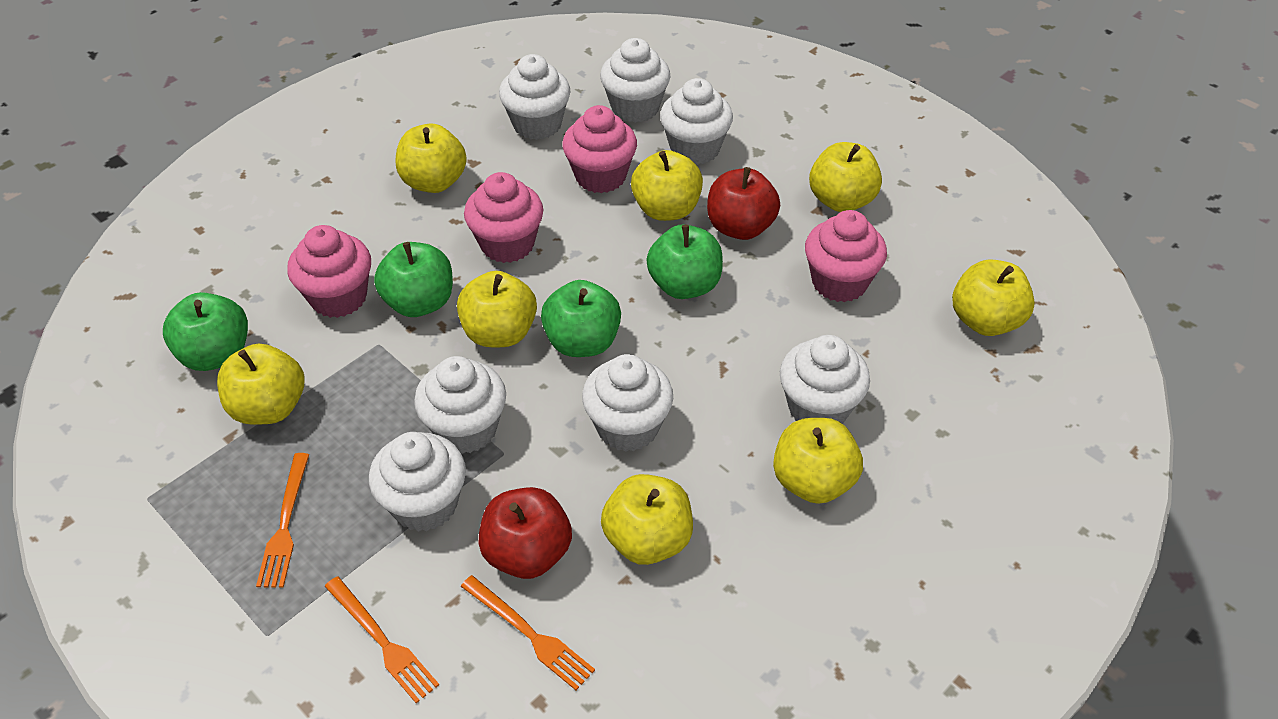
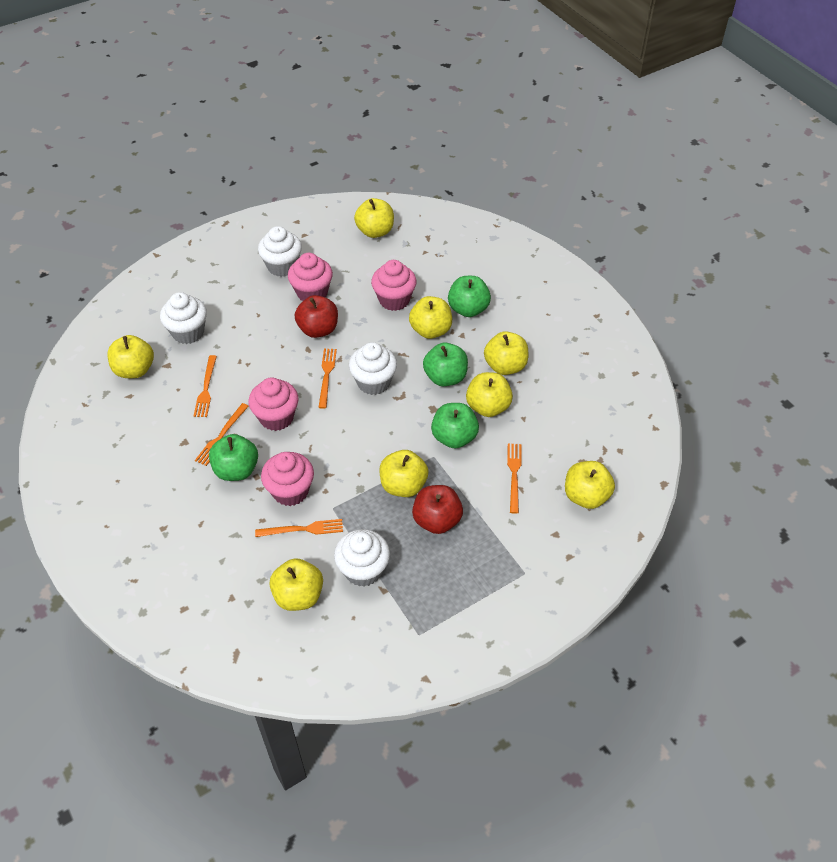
orange fork: [256,453,309,588] [324,576,439,703] [461,575,595,690] = 3 -> [194,355,217,417] [195,403,249,466] [255,519,343,537] [318,349,337,409] [507,444,522,514] = 5
white cupcake: [369,432,466,532] [414,356,506,454] [499,54,570,140] [582,354,673,452] [600,38,671,123] [660,78,733,165] [780,335,870,424] = 7 -> [160,292,207,344] [258,226,302,277] [334,529,390,587] [349,342,397,395] = 4

